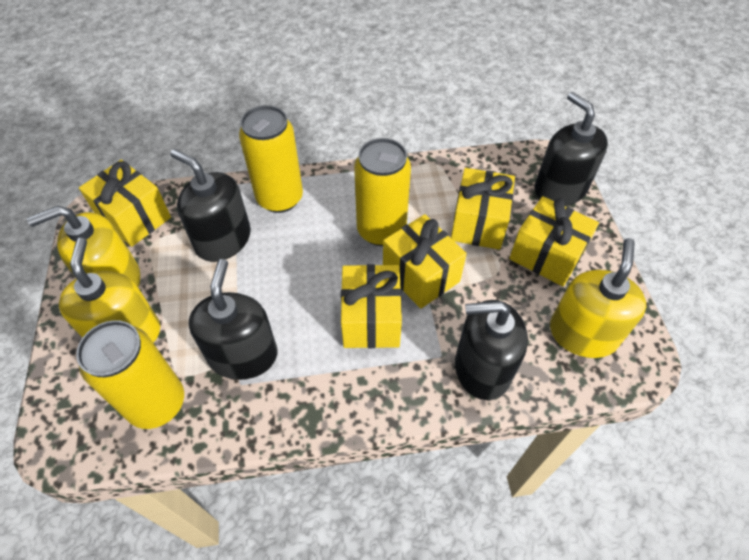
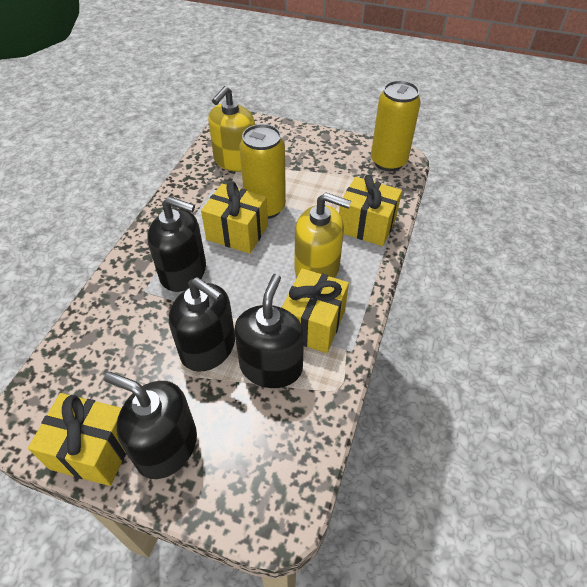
yellow can: [76,320,184,429] [239,105,303,213] [354,138,411,246] = 3 -> [239,124,286,219] [371,80,421,171] = 2
yellow gift: [79,160,171,247] [341,264,402,348] [383,214,467,309] [451,168,515,250] [509,196,599,286] = 5 -> [28,393,126,486] [201,182,268,254] [282,268,349,353] [339,175,402,246] = 4
yellow soap dispenser: [27,206,140,287] [59,238,160,343] [550,238,646,358] = 3 -> [208,86,255,172] [294,193,351,278] = 2

